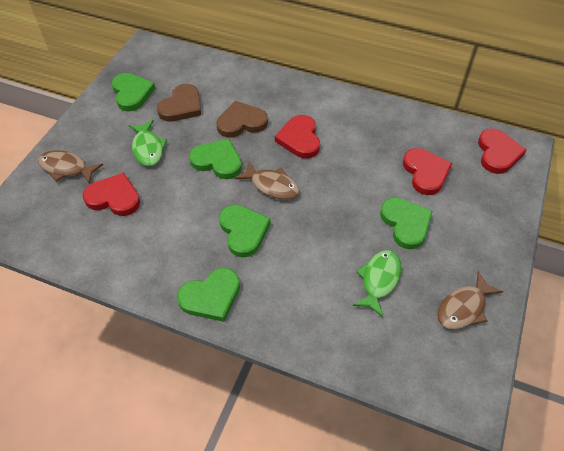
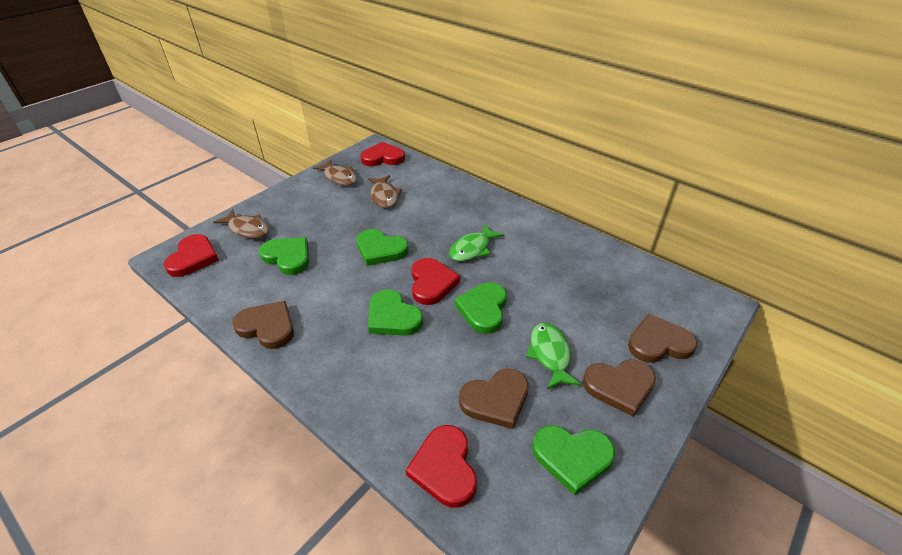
brown heart: [157,84,201,122] [217,101,268,138] = 2 -> [232,301,294,349] [459,369,529,429] [583,359,656,417] [628,314,698,363] = 4

